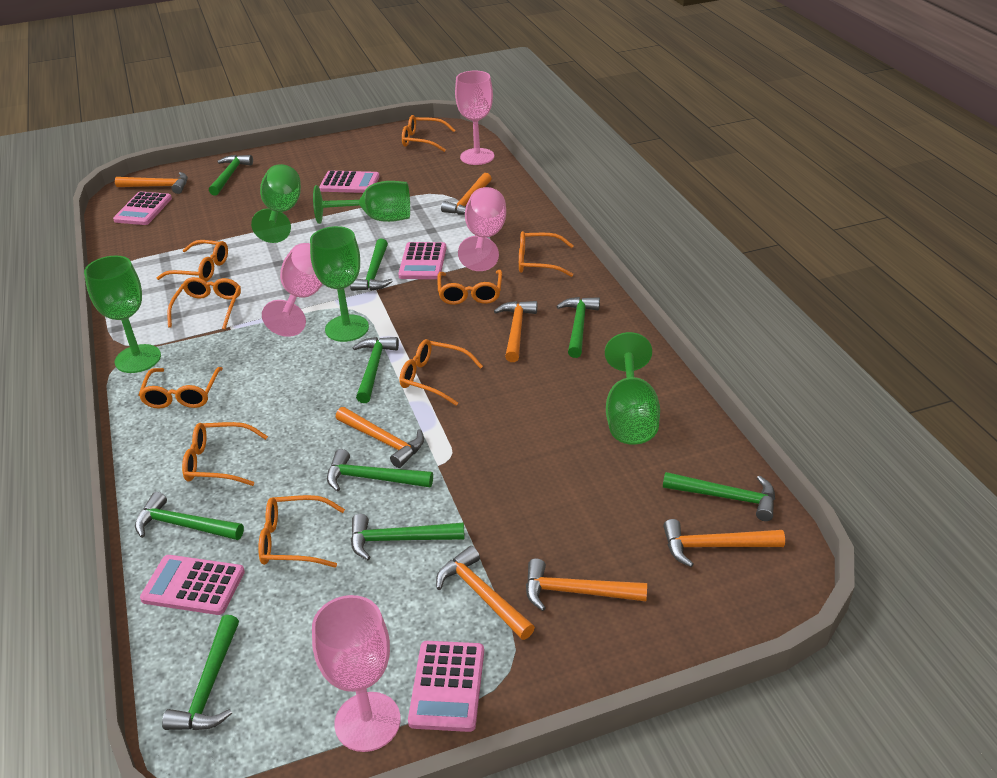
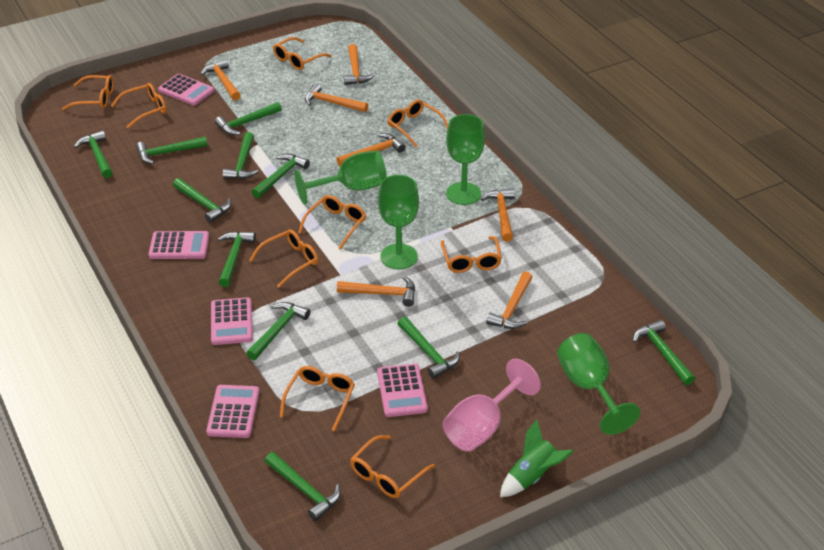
green goblet: [84,256,161,373] [251,164,301,243] [310,226,369,342] [313,181,410,224] [605,332,660,445] = 5 -> [294,150,387,205] [378,175,419,269] [446,114,485,205] [557,333,640,435] = 4
green hammer: [135,492,244,540] [162,615,239,730] [209,155,253,195] [327,449,433,492] [350,239,393,291] [351,514,464,560] [353,337,399,403] [556,297,600,358] [663,472,775,521] = 9 -> [74,131,113,178] [136,136,208,164] [173,178,231,223] [215,102,282,135] [218,231,256,287] [223,132,258,179] [246,302,310,360] [252,154,310,198] [265,452,341,521] [397,317,460,379] [633,320,695,385] = 11
green rocket: none = 0 -> [500,419,574,497] = 1
pink goblet: [262,243,323,337] [312,595,401,752] [455,71,494,165] [458,187,506,271] = 4 -> [443,359,541,452] = 1

